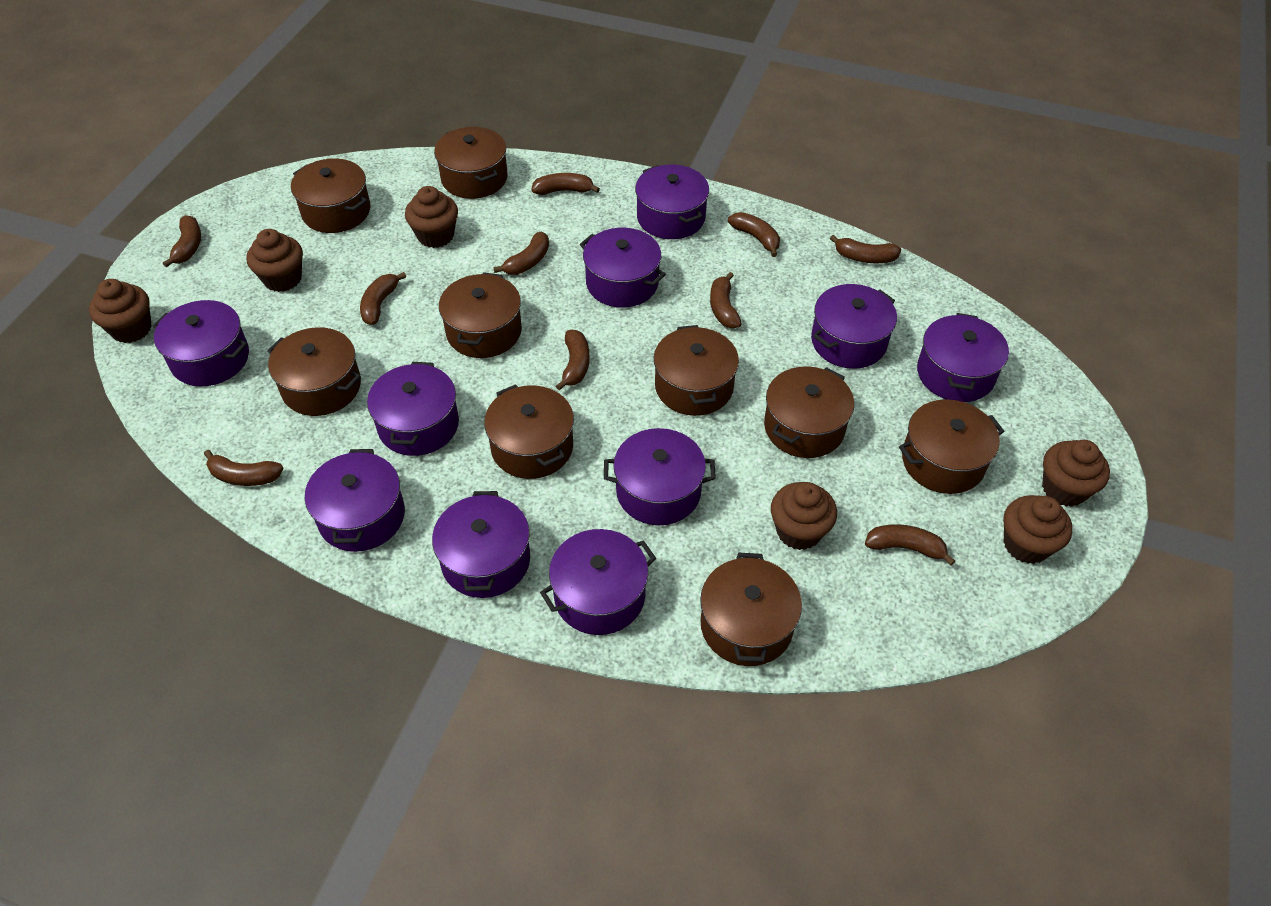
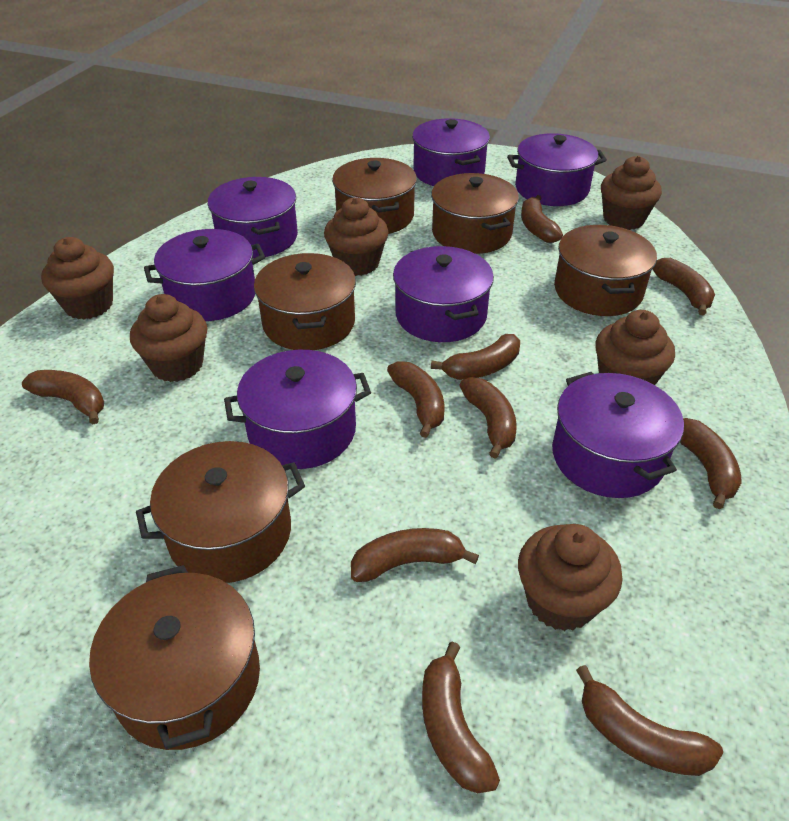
brown pot: [267,327,361,416] [291,158,371,233] [434,127,508,199] [439,272,522,358] [484,384,574,479] [654,325,739,416] [700,552,802,666] [764,366,854,458] [899,399,1004,494] = 9 -> [89,565,260,750] [136,441,305,583] [254,253,356,350] [332,158,417,234] [431,173,519,254] [554,225,657,316] = 6
purple pot: [152,300,249,387] [305,449,405,552] [367,362,459,456] [432,491,530,598] [540,529,656,635] [580,228,666,308] [604,428,716,525] [635,165,709,239] [811,284,897,369] [917,313,1009,402] = 10 -> [144,229,265,321] [208,177,298,258] [224,350,371,469] [393,246,494,342] [412,118,490,186] [507,133,607,206] [552,372,684,498] = 7

